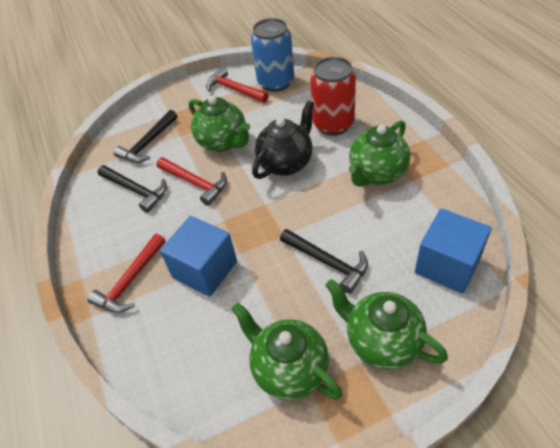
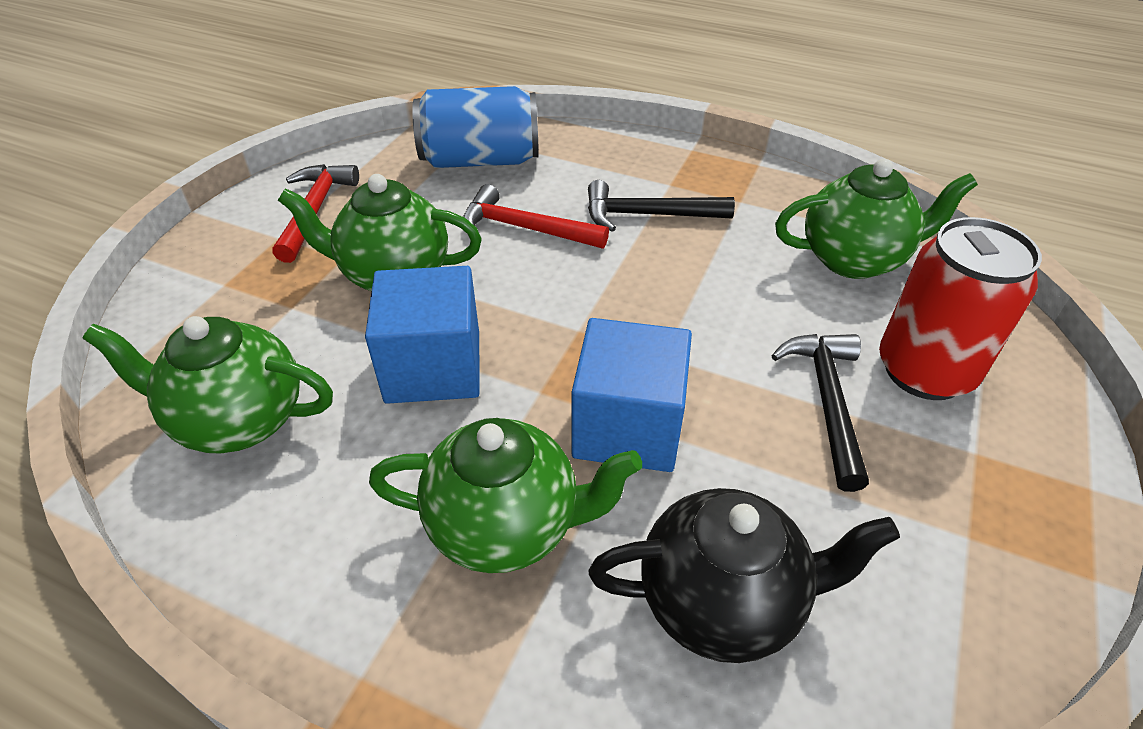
black hammer: [98,165,167,213] [114,110,178,163] [280,229,368,294] = 3 -> [588,180,735,232] [772,334,869,492] = 2
red hammer: [87,234,166,313] [156,157,227,206] [206,67,269,103] = 3 -> [272,164,359,263] [463,184,609,248] = 2

